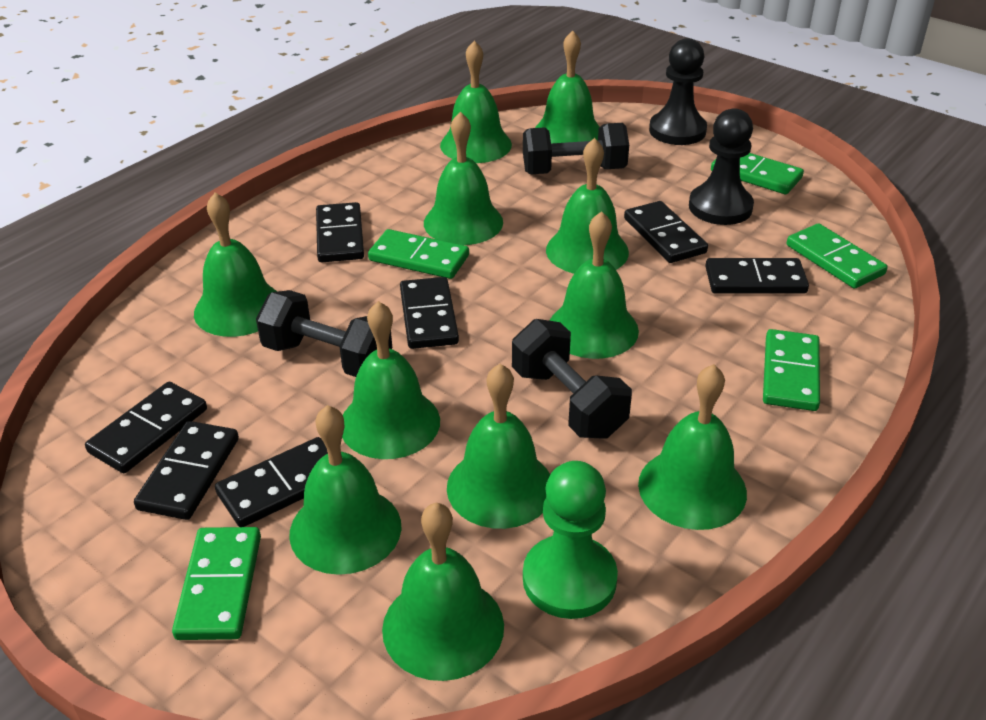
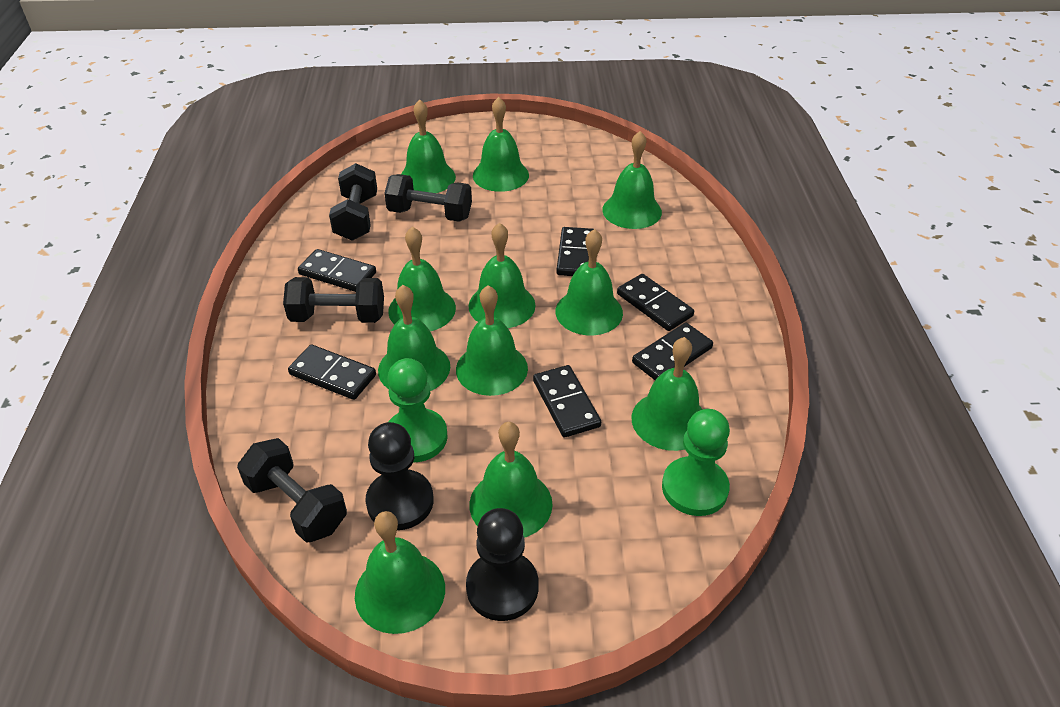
black domino: [85,382,207,473] [134,421,239,520] [215,437,328,527] [316,202,364,262] [400,277,459,349] [624,201,708,263] [705,258,809,294] = 7 -> [288,344,376,400] [298,249,376,292] [533,365,601,438] [556,227,594,276] [617,274,694,331] [632,323,713,380] = 6
black dumbbell: [256,290,392,377] [512,319,632,439] [523,123,629,174] = 3 -> [237,438,347,543] [283,277,384,323] [329,163,377,241] [384,174,472,222] = 4
green domino: [172,527,261,640] [368,229,469,279] [711,153,804,194] [763,329,820,411] [787,223,888,289] = 5 -> none = 0
green pawn: [523,461,618,619] = 1 -> [388,358,448,462] [662,409,730,516] = 2

